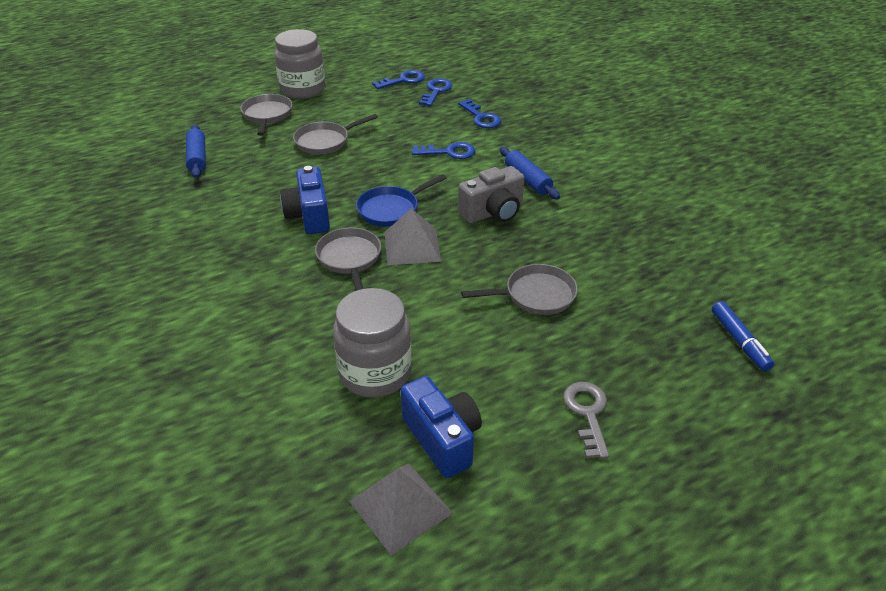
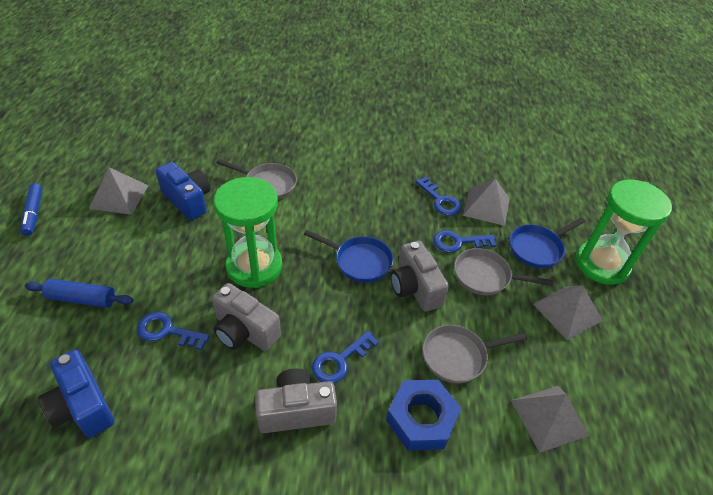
blue nut: none = 0 -> [386,380,461,451] = 1
blue pan: [356,174,446,227] = 1 -> [304,230,393,283] [510,218,585,268] = 2
blue rolling pin: [186,125,206,178] [500,147,560,199] = 2 -> [25,279,133,308] = 1
green hourglass: none = 0 -> [213,177,282,288] [576,179,672,285] = 2
grey camera: [458,166,524,223] = 1 -> [212,283,281,351] [255,368,337,433] [391,241,449,312] = 3
grey jar: [274,29,325,99] [333,288,412,398] = 2 -> none = 0
grey key: [563,382,609,459] = 1 -> none = 0
grey pan: [241,94,293,136] [293,114,378,154] [315,228,381,291] [461,264,578,315] = 4 -> [216,159,297,200] [422,325,528,383] [454,248,553,295] = 3
grey pyramid: [349,464,453,556] [385,208,441,265] = 2 -> [89,167,149,215] [463,179,510,226] [511,386,589,453] [533,285,603,340] = 4

